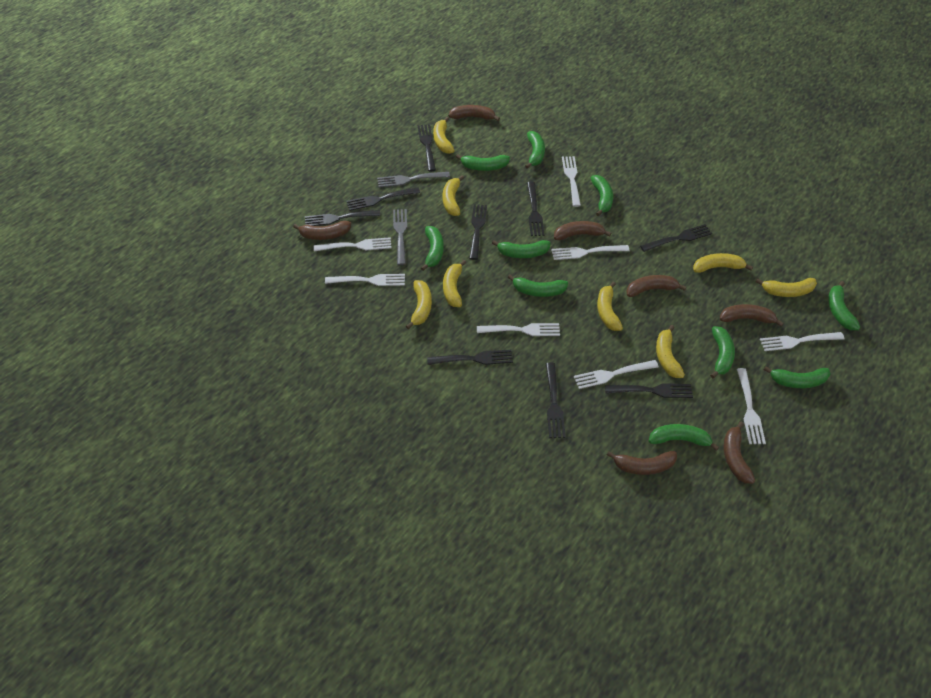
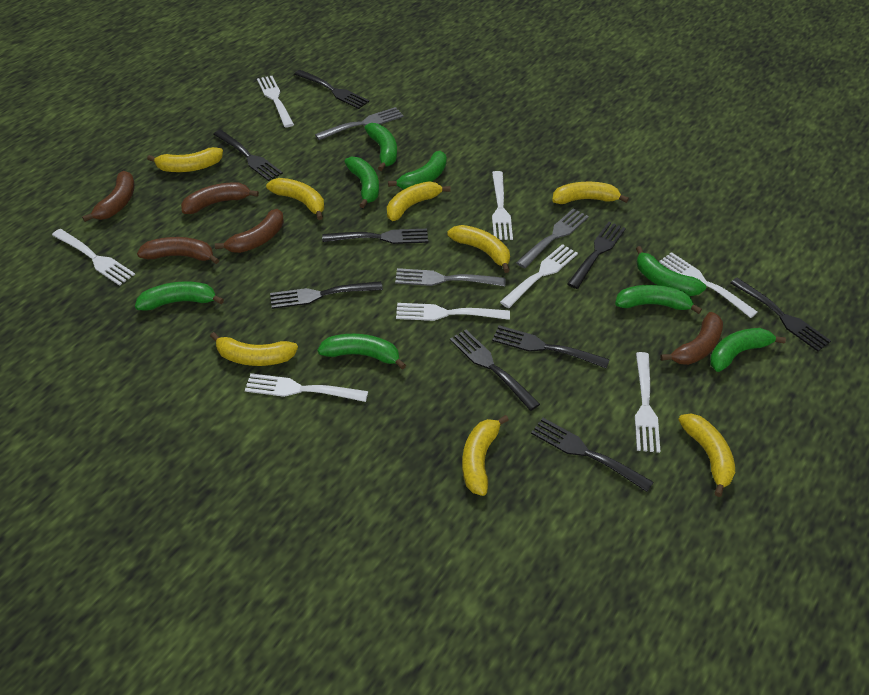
brown banana: [293,221,351,240] [448,105,500,121] [554,221,611,240] [607,451,677,475] [626,275,686,297] [720,304,784,327] [724,422,755,484] = 7 -> [82,171,135,222] [137,237,219,264] [181,183,259,214] [215,209,284,253] [660,312,723,365] = 5
green banana: [421,226,444,271] [456,154,510,171] [492,240,551,258] [508,275,568,297] [525,131,545,169] [591,175,613,216] [649,424,719,451] [710,326,735,378] [764,366,830,388] [828,281,860,330] = 10 -> [135,282,224,311] [317,334,406,370] [344,156,379,208] [365,123,397,171] [388,151,447,189] [615,285,702,314] [636,246,706,296] [710,328,786,372] = 8
grey fork: [377,172,450,187] [393,209,407,265] = 2 -> [315,107,404,140] [395,268,506,286] [516,208,589,268] = 3

